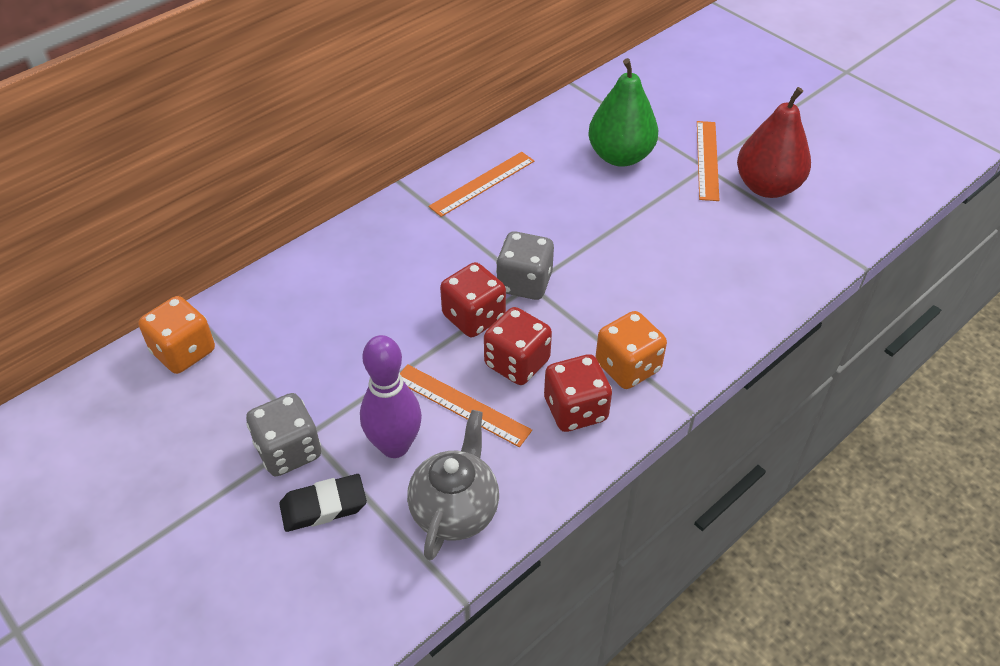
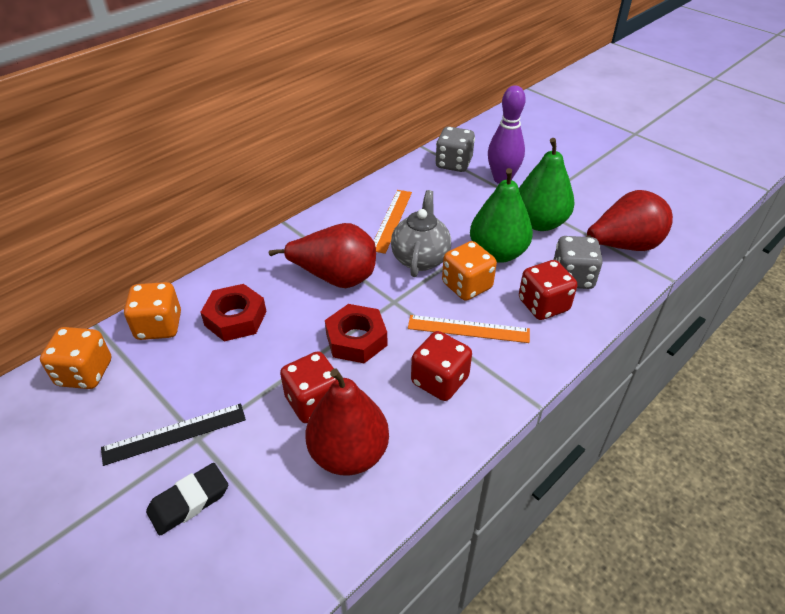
black ruler: none = 0 -> [101,403,246,466] = 1
green pear: [588,58,658,167] = 1 -> [470,168,533,263] [519,138,575,231] = 2
orange dice: [138,296,215,374] [595,311,667,389] = 2 -> [40,327,111,389] [124,282,181,340] [442,241,497,301] = 3
orange ruler: [400,365,532,447] [429,152,534,217] [697,121,719,201] = 3 -> [374,190,412,254] [408,315,530,343] = 2
red nut: none = 0 -> [200,284,267,341] [325,304,387,363] = 2
red pear: [737,87,811,198] = 1 -> [269,223,376,288] [306,369,389,475] [586,190,673,251] = 3

